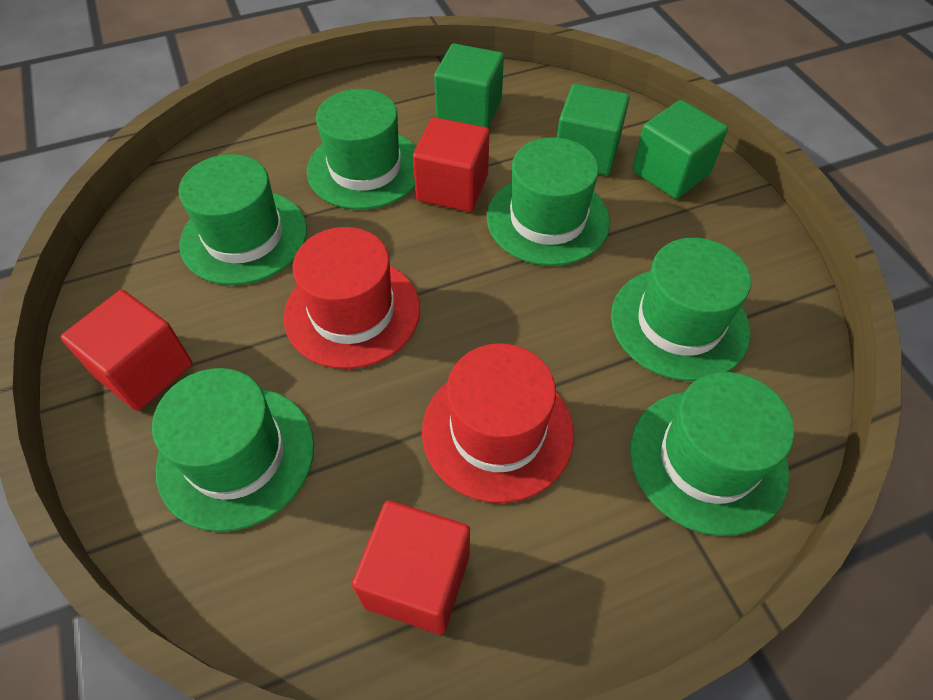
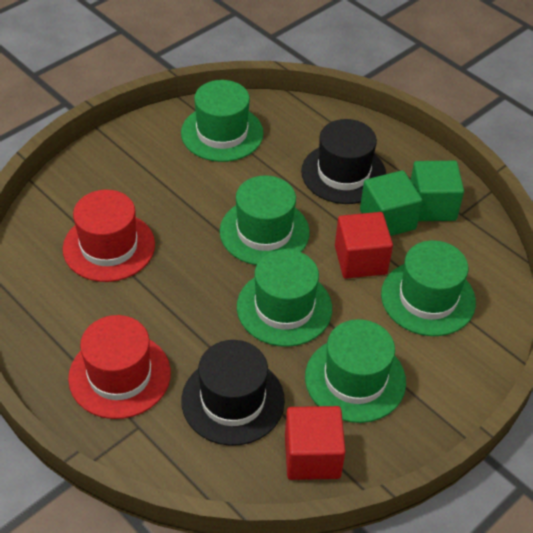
black hat: none = 0 -> [181,340,285,446] [301,119,386,204] = 2
green cube: [434,43,504,128] [557,84,630,175] [632,100,728,199] = 3 -> [360,170,422,236] [411,161,464,221] = 2
green hat: [152,368,314,532] [179,154,307,285] [307,89,416,210] [487,137,610,266] [611,238,751,381] [630,372,795,536] = 6 -> [181,80,264,162] [220,175,310,265] [237,249,332,347] [305,319,406,423] [381,240,476,336] = 5
red cube: [61,290,192,411] [352,500,470,634] [413,117,490,212] = 3 -> [285,406,346,480] [335,212,393,279] = 2

